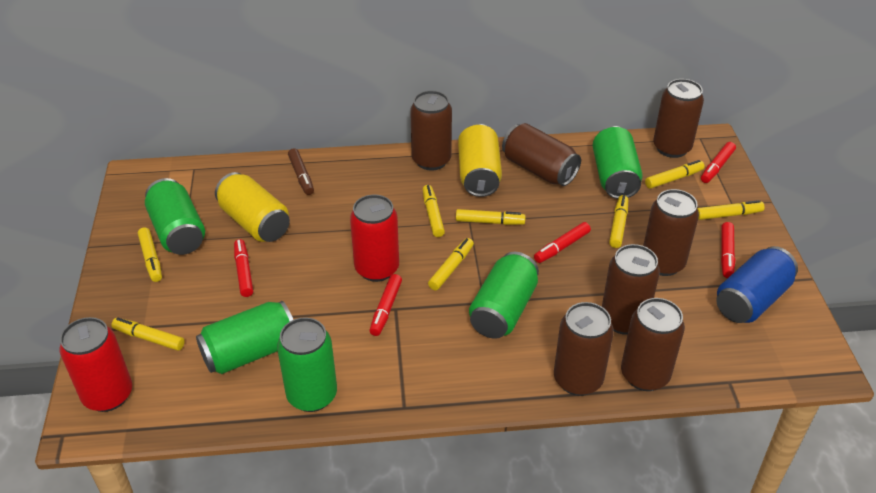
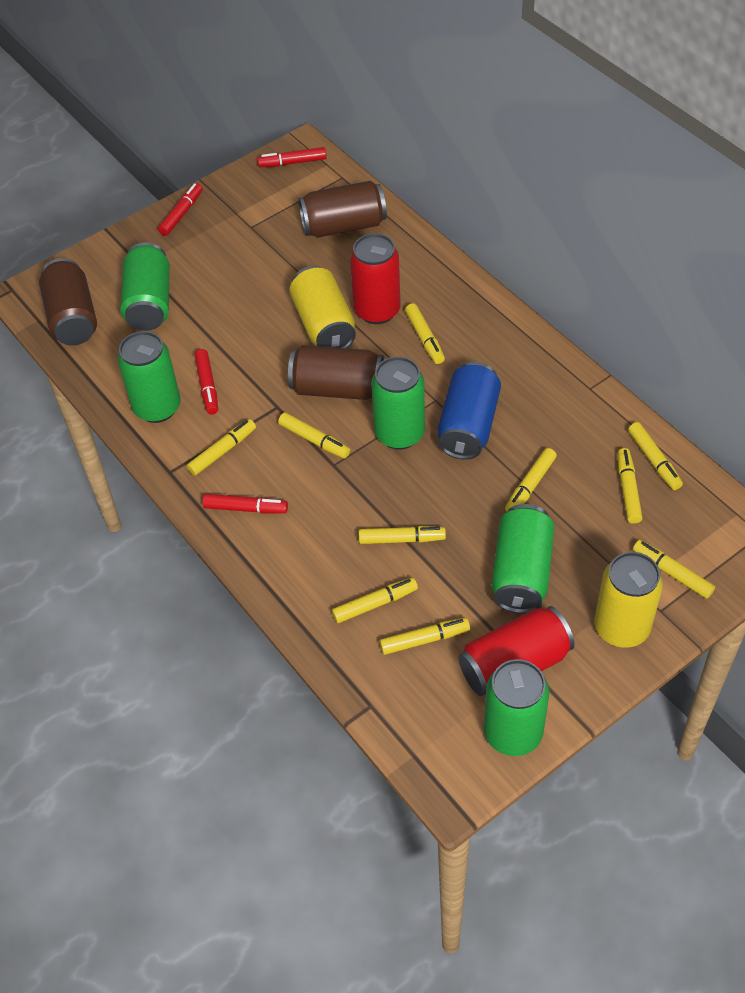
brown can: [410,91,452,170] [502,123,581,186] [554,302,614,396] [602,244,660,335] [621,298,685,391] [643,189,699,276] [653,79,704,158] = 7 -> [39,258,97,346] [288,345,384,400] [299,181,387,237] = 3
brown marker: [288,148,314,195] = 1 -> none = 0
red marker: [234,239,253,297] [369,274,402,336] [534,222,591,263] [701,142,736,183] [721,222,735,278] = 5 -> [158,183,203,236] [194,349,218,415] [203,494,288,513] [257,147,327,167] = 4
yellow marker: [111,318,185,351] [138,227,162,282] [423,185,445,237] [428,238,474,290] [456,209,526,225] [609,195,628,248] [645,160,705,189] [697,200,765,220] = 8 -> [187,419,256,476] [278,412,350,459] [332,578,418,623] [359,526,446,544] [379,618,470,655] [405,303,445,364] [505,448,557,512] [617,448,642,524] [628,422,683,490] [633,540,715,599] = 10

